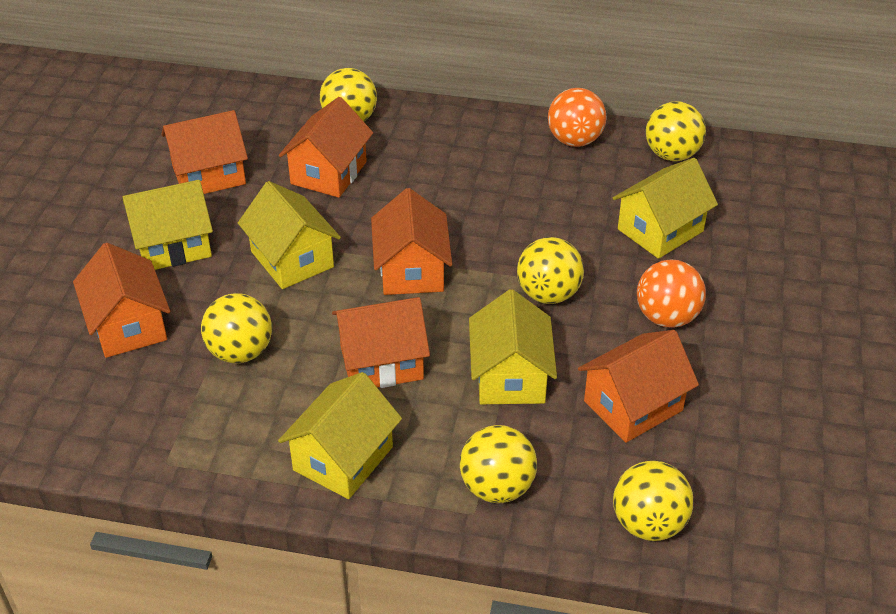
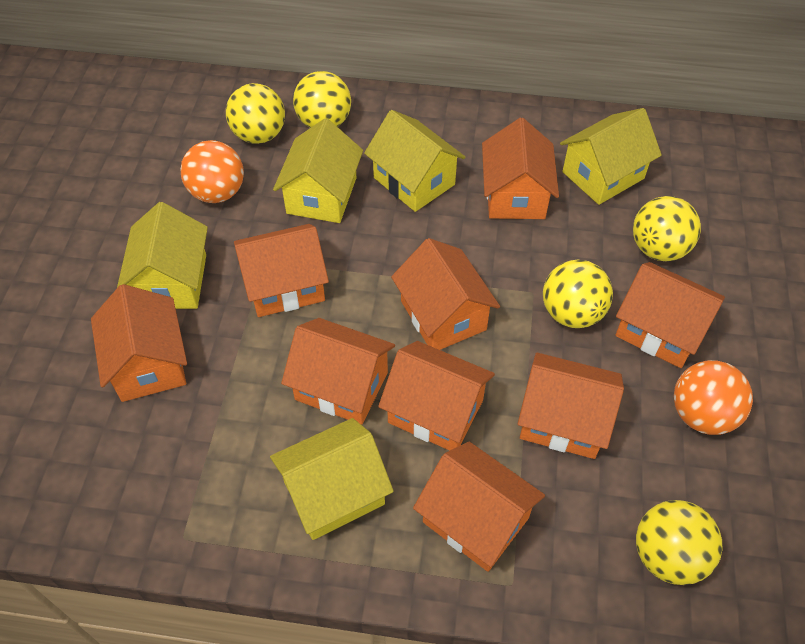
orange house: [73,243,170,358] [161,110,248,194] [279,97,373,198] [332,297,430,388] [371,188,452,295] [578,330,699,443] = 6 -> [91,284,187,402] [234,224,329,317] [281,318,395,425] [378,341,495,451] [391,238,500,350] [413,442,545,572] [482,118,559,219] [517,353,624,459] [616,262,725,368] = 9
yellow ball: [201,293,272,363] [320,68,377,121] [460,425,537,503] [517,237,584,304] [613,461,693,541] [646,101,706,161] = 6 -> [226,83,285,144] [293,71,351,128] [543,260,613,328] [633,196,701,261] [636,500,722,585] = 5

